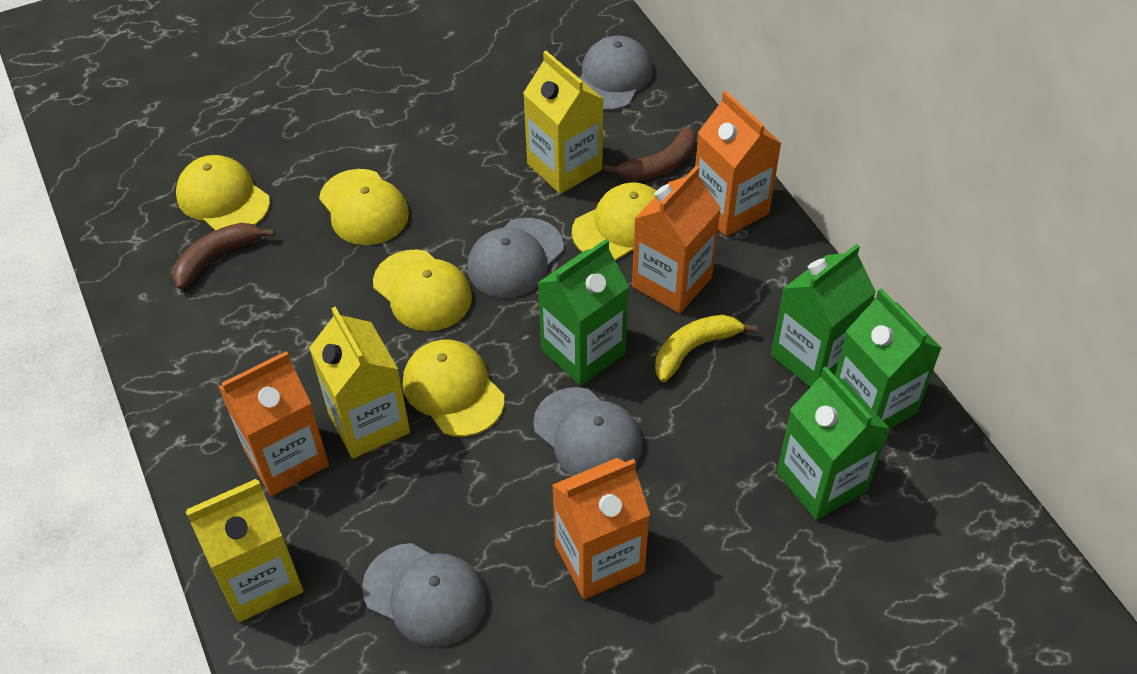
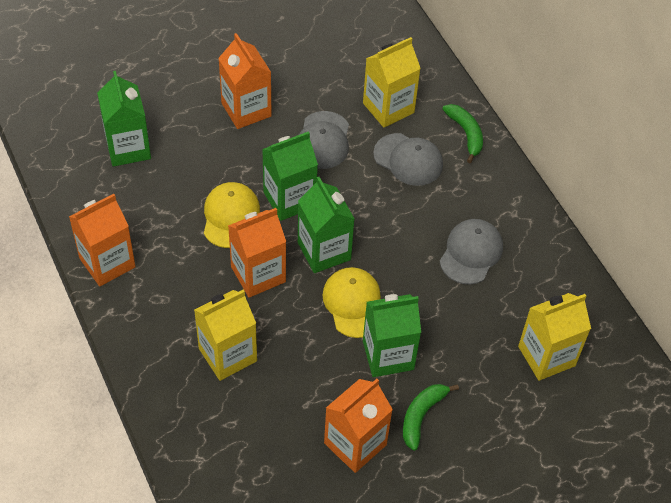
brown banana: [173,223,275,289] [604,127,696,181] = 2 -> none = 0
green banana: none = 0 -> [403,384,459,451] [442,104,483,163] = 2
grey cap: [362,543,487,647] [467,218,564,298] [533,387,643,476] [580,36,653,111] = 4 -> [299,111,349,169] [373,133,443,186] [440,219,503,284] = 3
yellow banana: [655,315,757,382] = 1 -> none = 0
yellow cap: [176,155,270,230] [319,169,409,245] [373,249,472,331] [403,340,505,437] [572,182,657,261] = 5 -> [204,182,260,248] [322,267,381,338] = 2

